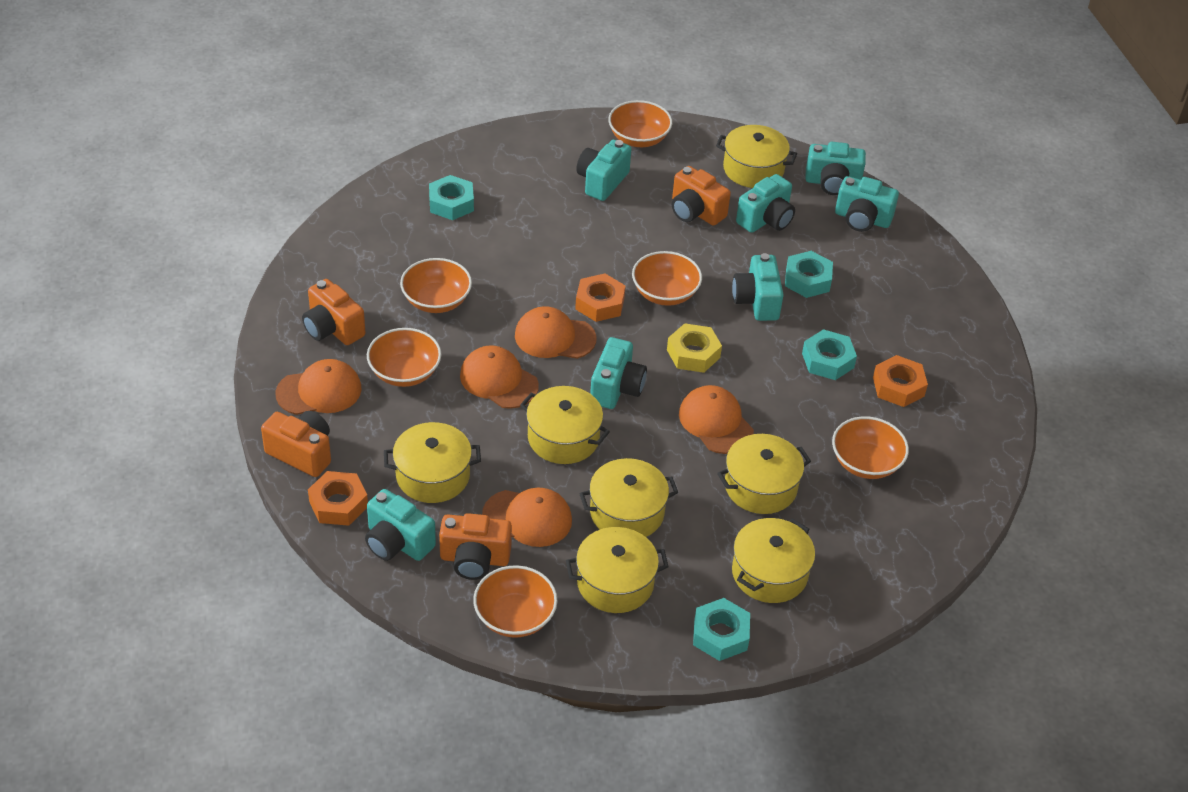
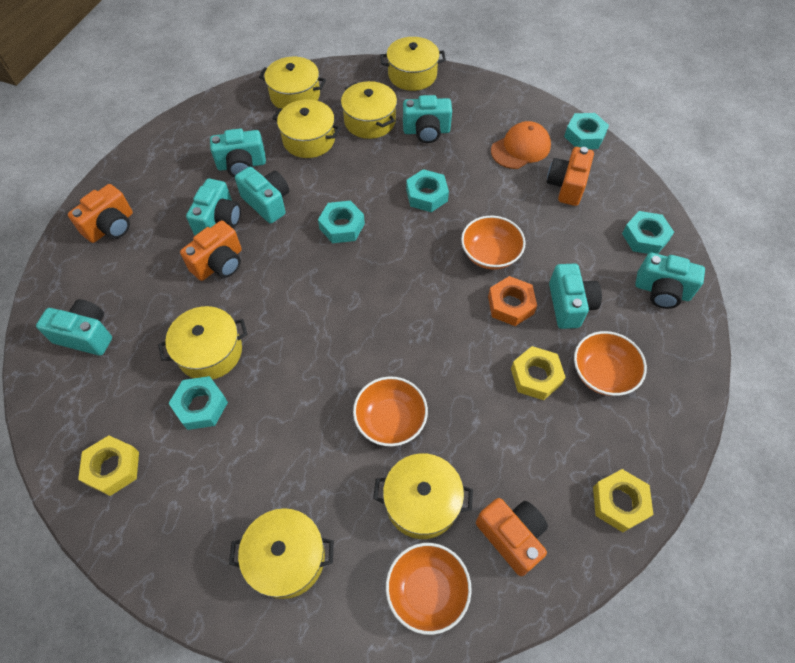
orange bowl: [367,328,441,387] [400,258,472,313] [473,565,558,638] [608,100,672,147] [632,251,702,306] [832,416,909,479] = 6 -> [353,376,428,446] [386,543,472,635] [461,216,526,270] [574,331,647,396] = 4
orange cap: [276,359,362,415] [460,345,539,409] [482,488,572,547] [515,306,596,359] [679,385,754,454] = 5 -> [491,121,551,169] = 1
orange nut: [308,471,368,526] [575,273,626,322] [873,355,928,407] = 3 -> [488,276,537,326] = 1
turquoise nut: [429,175,474,220] [693,598,750,661] [785,251,833,298] [802,329,857,380] = 4 -> [168,376,228,430] [318,201,365,243] [406,169,449,212] [564,113,609,149] [622,211,674,254] = 5
yellow nut: [667,323,722,373] = 1 -> [78,435,139,496] [511,346,566,400] [593,469,653,532] = 3

